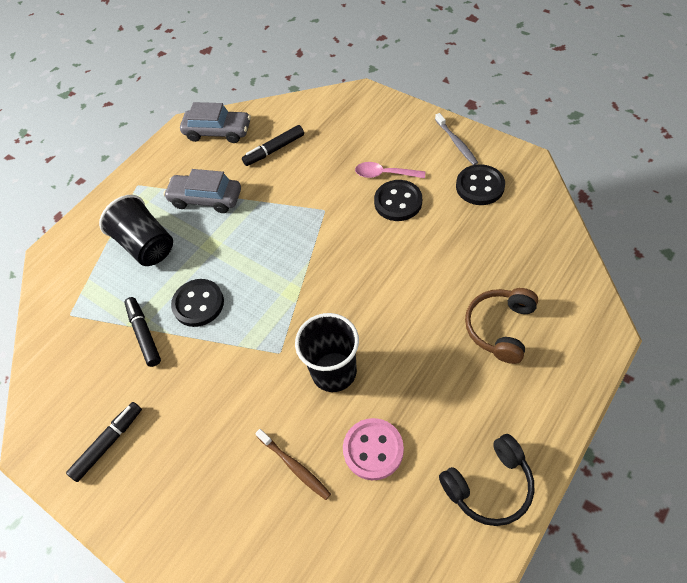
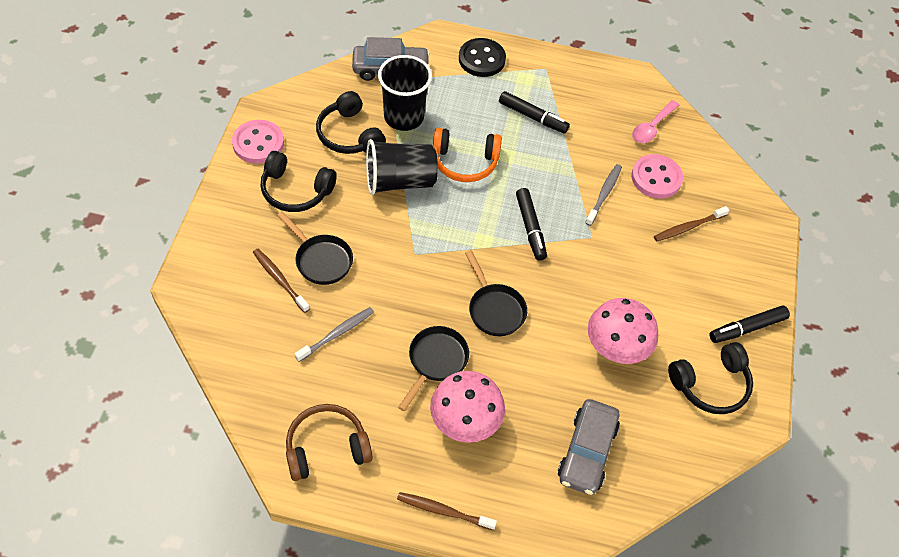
black button: [171,279,224,327] [374,180,422,221] [456,164,505,205] = 3 -> [459,38,506,77] = 1
black headphones: [439,434,534,526] = 1 -> [260,151,337,212] [316,91,386,154] [668,342,753,414] = 3
black pan: none = 0 -> [277,211,353,285] [398,326,469,411] [465,250,527,336] = 3
brown toothbrush: [255,429,331,500] = 1 -> [253,249,310,313] [397,492,497,530] [654,206,729,242] = 3
grey toothbrush: [435,113,478,165] = 1 -> [295,307,374,362] [585,164,622,226] = 2
orange headphones: none = 0 -> [433,128,502,182] = 1
pink button: [343,418,404,480] = 1 -> [232,120,284,164] [631,154,683,198] = 2
pink mushroom: none = 0 -> [430,371,505,443] [588,298,658,364] = 2

